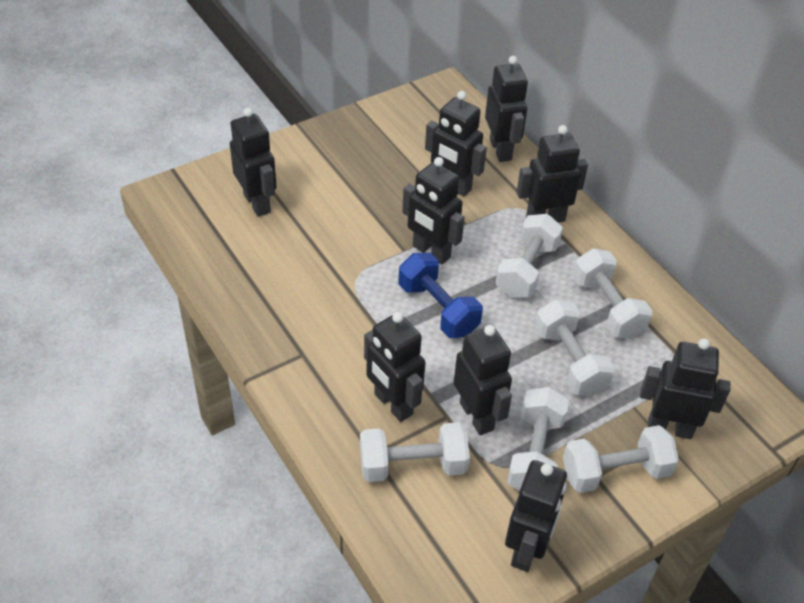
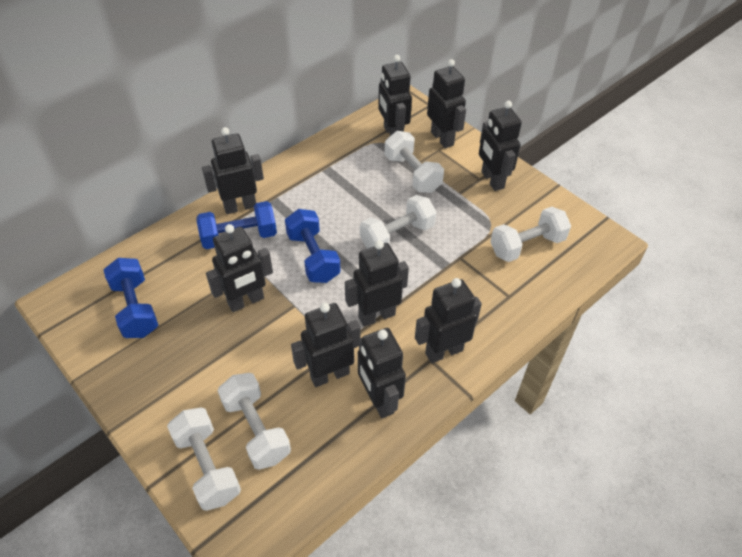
blue dumbbell: [398,253,483,338] = 1 -> [104,258,158,338] [196,201,277,249] [285,209,341,283] = 3
white dumbbell: [360,422,470,482] [496,214,563,298] [507,387,569,491] [534,299,615,396] [563,425,679,493] [573,248,652,339] = 6 -> [167,407,241,511] [217,373,291,470] [360,195,436,249] [385,131,444,193] [490,207,571,262] = 5

